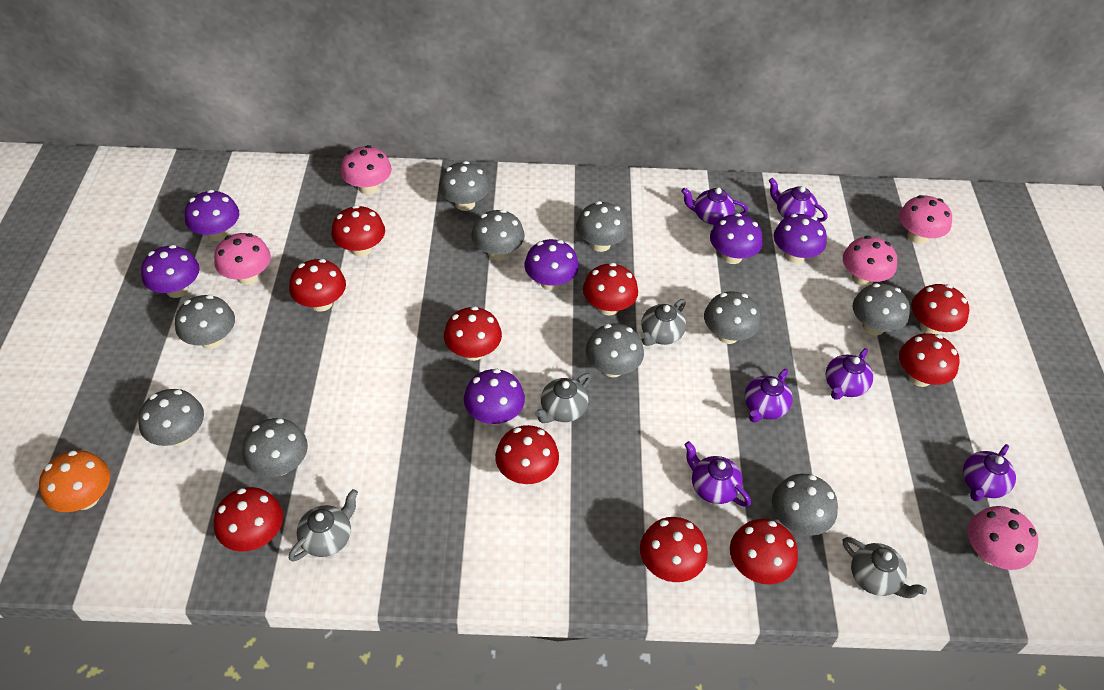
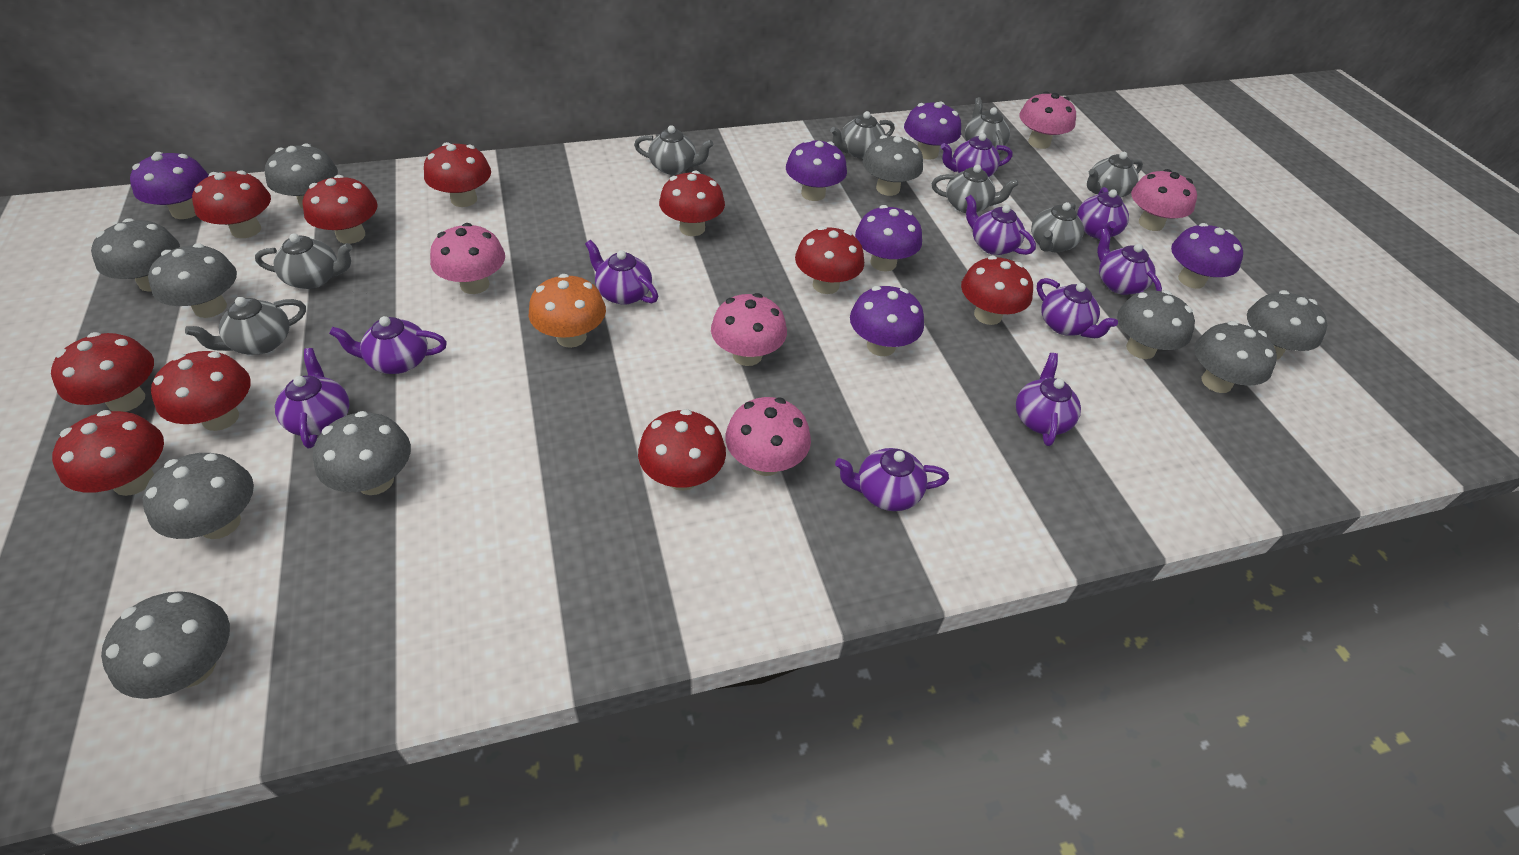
grey teapot: [289,489,358,561] [535,373,591,423] [641,299,686,346] [843,537,927,598] = 4 -> [185,297,306,355] [255,233,352,289] [634,125,714,175] [830,111,895,159] [932,165,1019,213] [965,97,1010,155] [1031,202,1084,252] [1087,152,1143,197] = 8
purple teapot: [681,188,748,225] [684,441,751,507] [745,369,793,422] [769,178,828,222] [826,348,873,400] [963,444,1016,501] = 6 -> [275,348,349,449] [329,316,447,374] [585,240,658,305] [835,448,949,511] [941,133,1013,177] [965,195,1036,255] [1016,353,1081,446] [1037,278,1118,338] [1077,187,1129,240] [1097,228,1162,295] = 10

